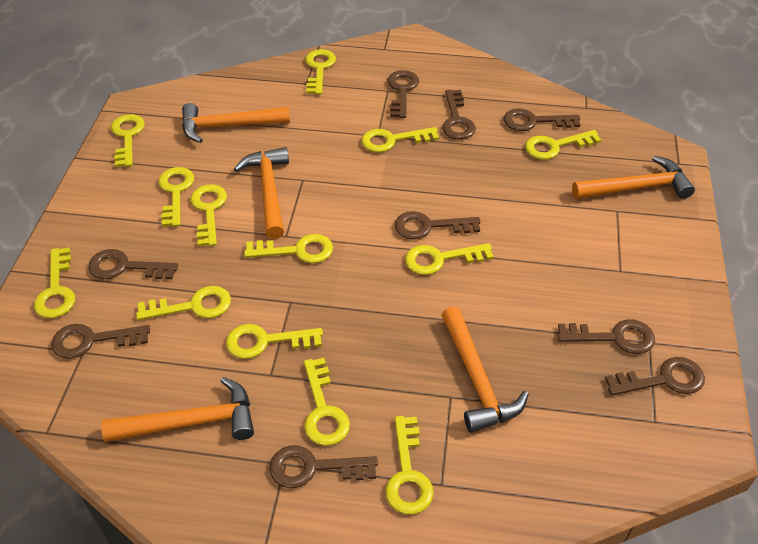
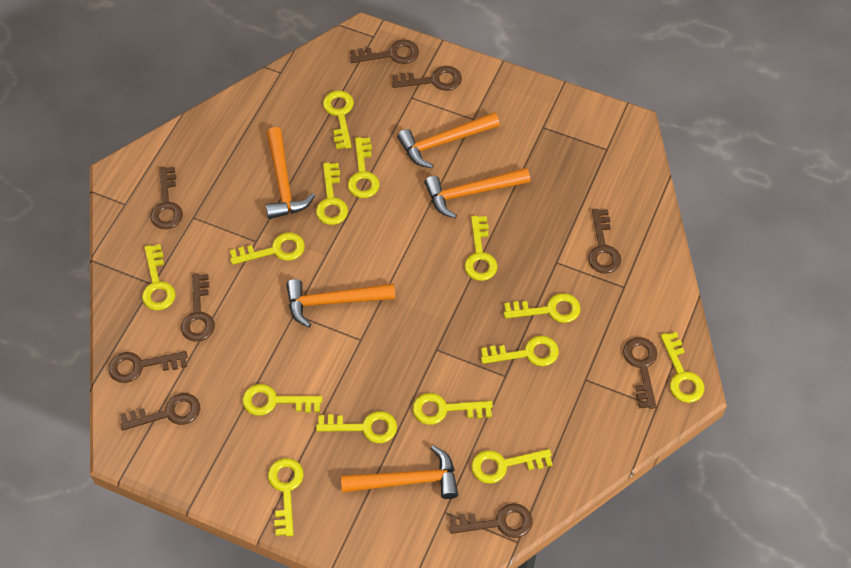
yellow key: [34,247,75,318] [111,114,145,167] [136,286,231,320] [158,167,194,227] [190,184,227,246] [226,324,323,359] [244,234,333,263] [304,358,350,446] [305,49,336,95] [361,127,439,153] [385,416,434,515] [405,243,494,275] [525,130,601,160] = 13 -> [142,244,176,311] [230,232,305,265] [242,384,322,416] [268,458,304,537] [316,163,348,225] [316,411,397,443] [323,90,354,149] [348,137,380,198] [413,393,493,425] [464,216,498,281] [471,449,553,484] [481,336,559,366] [504,293,581,323] [661,332,704,403] = 14

